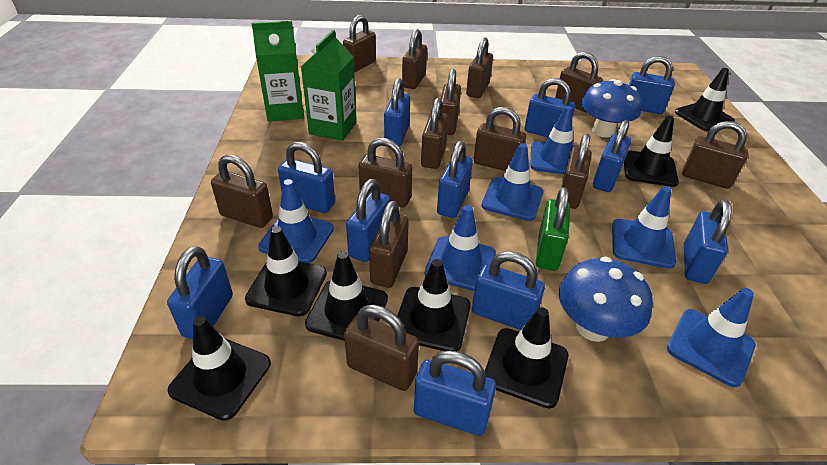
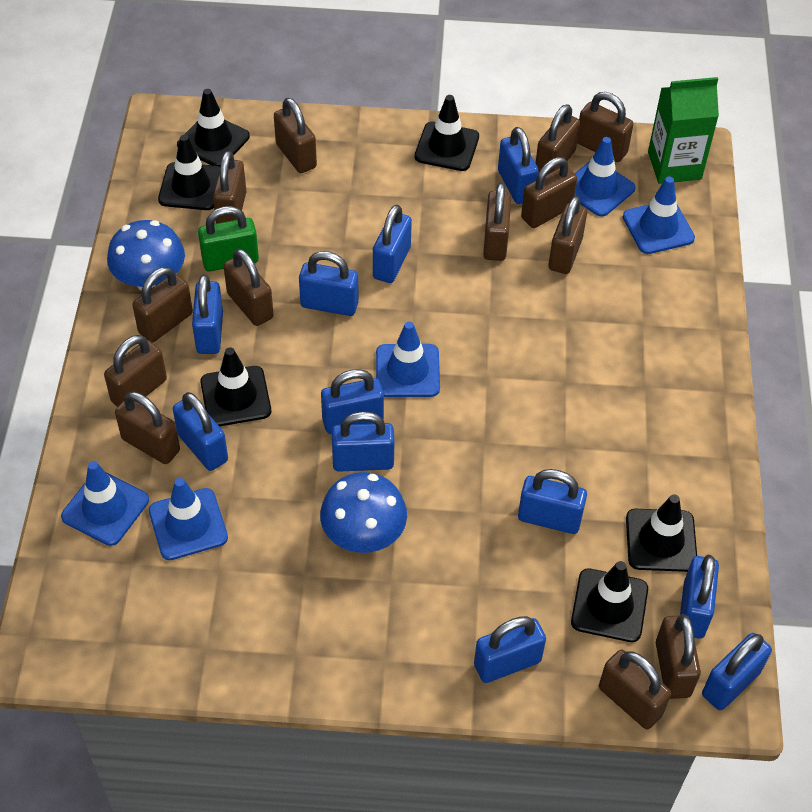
black traffic cone: [168,316,271,421] [245,226,327,316] [305,251,388,341] [397,259,471,351] [485,307,568,408] [624,116,679,187] [675,68,735,131] = 7 -> [158,135,220,210] [177,89,250,166] [200,347,271,427] [415,95,479,171] [571,561,648,642] [626,494,697,572] = 6
blue traffic cone: [258,179,334,263] [425,205,496,291] [481,143,543,221] [530,106,577,174] [612,186,676,269] [667,288,756,387] = 6 -> [61,461,149,546] [149,478,228,560] [376,321,440,397] [574,137,636,217] [623,176,695,254] = 5
green carton: [252,21,304,122] [301,30,357,141] = 2 -> [648,77,719,184] = 1

